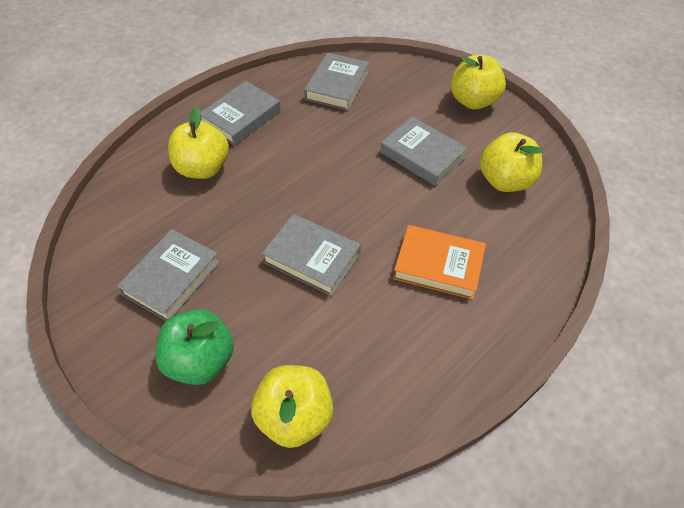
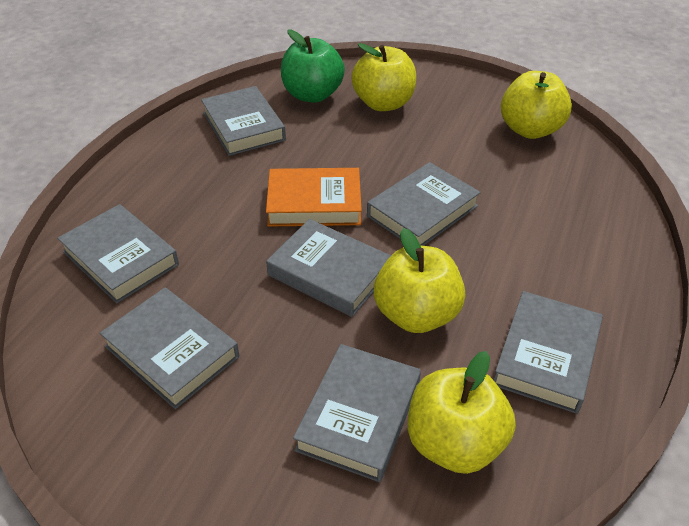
grey book: [117,229,220,321] [200,81,281,145] [262,214,361,296] [304,53,369,111] [380,116,468,186] = 5 -> [57,204,179,303] [100,288,239,409] [201,86,286,156] [266,219,391,317] [293,344,421,482] [367,162,481,246] [494,291,603,414] = 7

